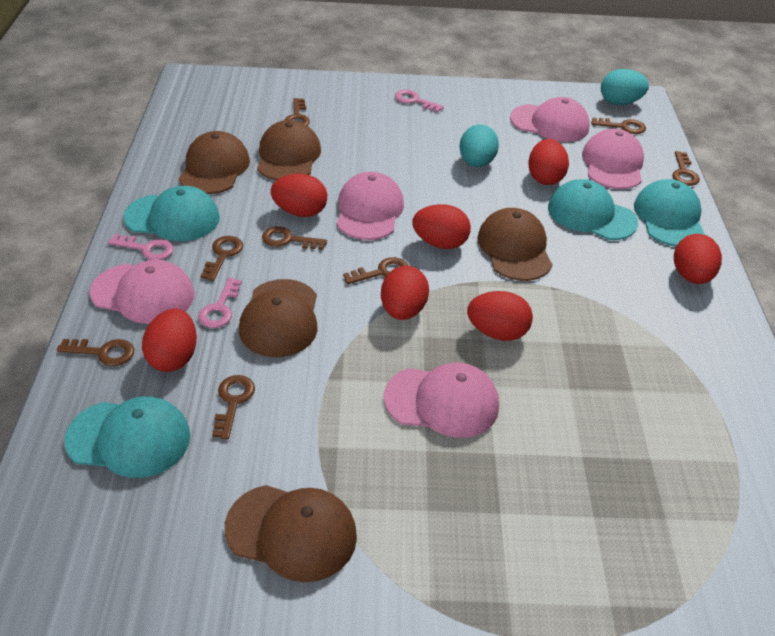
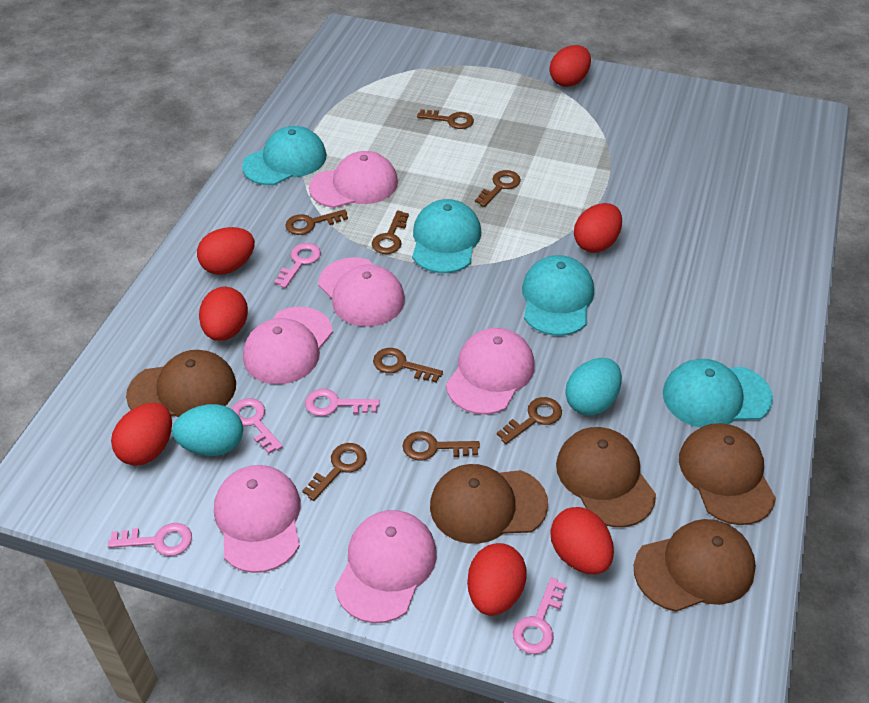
pink cap: [90,260,195,324] [337,172,404,240] [384,363,499,438] [510,97,590,142] [582,129,644,189] = 5 -> [214,465,300,573] [243,307,333,384] [309,151,398,208] [318,257,405,327] [335,510,437,623] [446,328,535,415] = 6
pink key: [108,234,174,260] [198,278,242,328] [395,89,444,112] = 3 -> [108,523,192,556] [232,398,283,454] [274,243,321,288] [305,389,380,416] [513,577,566,654] = 5

